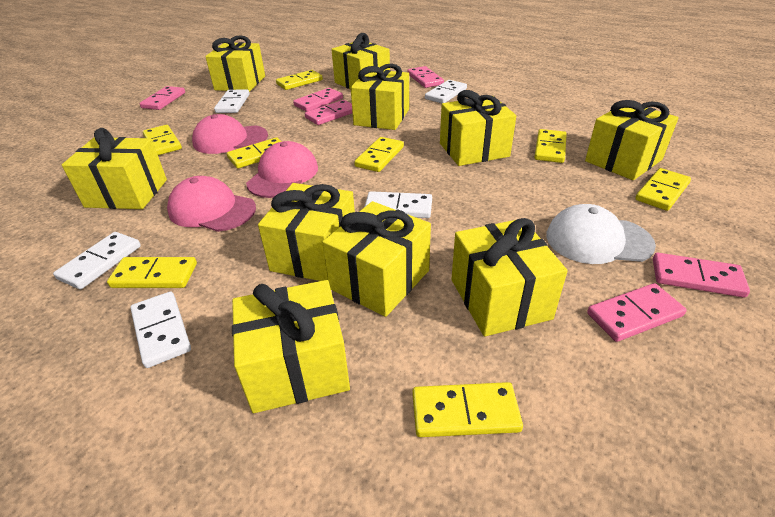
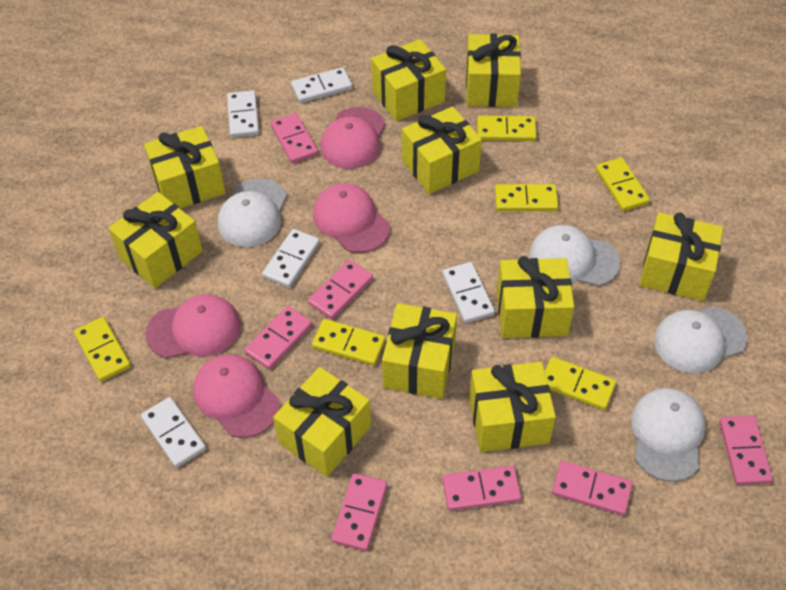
pink cap: [167,176,256,232] [192,114,268,154] [246,141,318,198] = 3 -> [146,294,240,358] [193,354,280,438] [313,183,390,253] [320,107,385,169] = 4
pink domino: [139,86,185,110] [293,88,343,112] [305,100,352,125] [407,66,444,88] [587,283,687,342] [653,253,750,298] = 6 -> [244,306,312,369] [270,113,318,163] [308,260,373,319] [332,473,387,551] [442,466,521,511] [552,461,633,516] [719,416,773,485] = 7
white cap: [546,204,656,264] = 1 -> [218,178,287,247] [529,225,620,286] [631,388,706,482] [654,306,748,373] = 4
yellow domino: [107,257,197,288] [143,125,182,155] [227,137,282,168] [276,70,323,90] [354,137,404,172] [412,382,523,437] [534,129,567,163] [635,168,691,211] = 8 -> [74,317,131,382] [312,319,386,366] [477,116,537,141] [495,184,558,211] [545,357,616,410] [596,158,650,211] = 6

